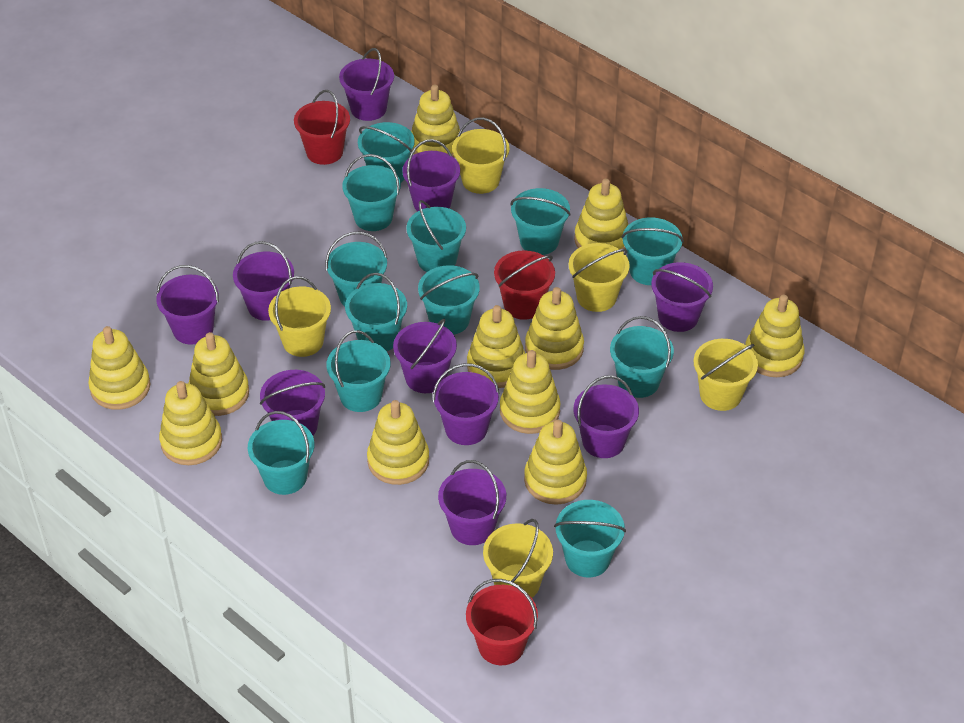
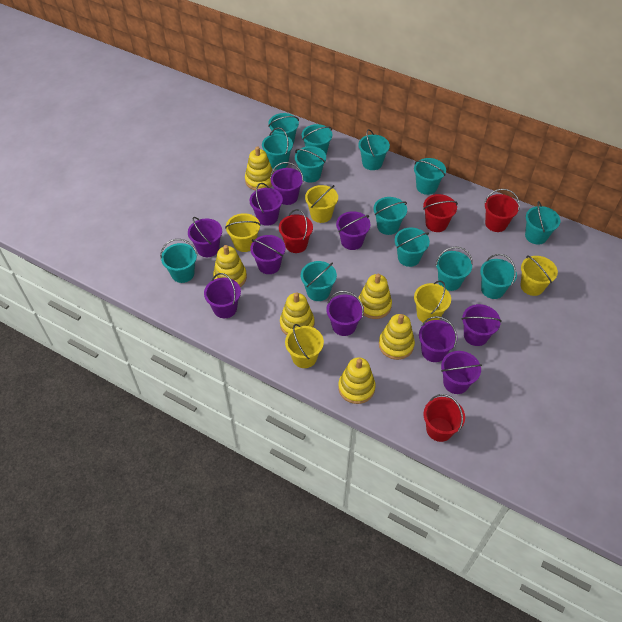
red bucket: [294,90,350,165] [466,579,538,665] [494,250,555,320] = 3 -> [279,209,313,253] [423,194,458,232] [423,394,465,442] [484,189,520,232] = 4
turquoise bucket: [248,411,314,495] [325,232,388,306] [326,330,390,412] [342,154,401,231] [345,273,407,351] [358,122,415,182] [406,200,466,272] [418,265,480,335] [511,188,571,255] [554,500,626,577] [610,316,674,398] [621,217,684,285] = 12 -> [160,239,197,283] [262,127,293,170] [268,113,299,144] [295,146,326,183] [301,261,337,301] [302,124,332,155] [358,129,390,170] [374,197,407,235] [395,228,430,267] [414,158,446,195] [435,246,473,291] [480,254,517,299] [525,201,560,245] = 13
yellow stacking toy: [88,326,150,410] [159,381,222,465] [189,332,249,416] [367,400,429,485] [411,85,460,158] [467,305,525,388] [500,350,560,434] [524,420,587,505] [525,287,584,370] [574,179,628,252] [745,295,804,377] = 11 -> [213,245,247,287] [245,146,274,191] [280,293,315,335] [338,357,376,404] [358,273,392,319] [379,314,415,360] = 6

